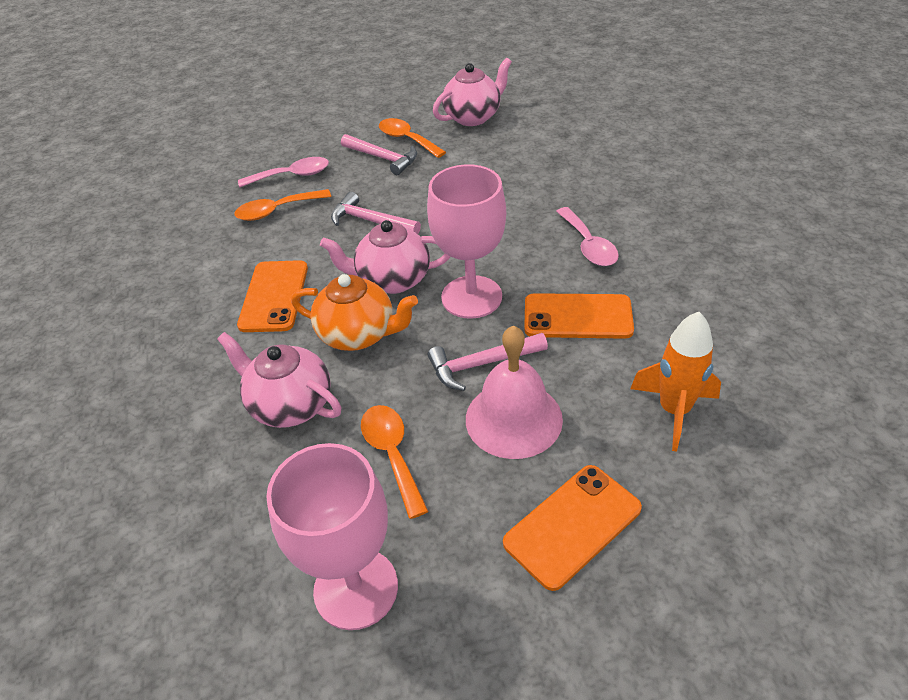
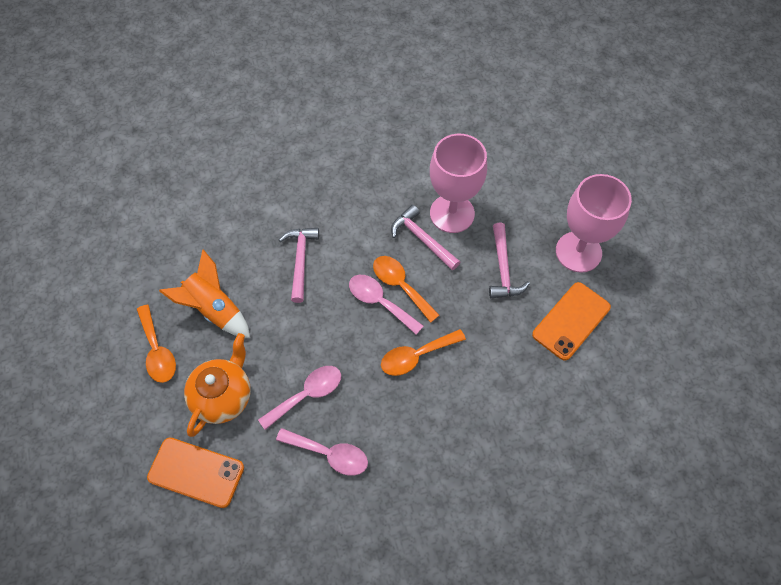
orange phone: [237,260,308,332] [503,465,642,591] [524,293,634,339] = 3 -> [147,437,244,508] [532,282,611,361] = 2
pink bell: [466,325,563,459] = 1 -> none = 0
pink spoon: [238,157,329,187] [556,207,619,266] = 2 -> [258,366,341,430] [276,428,368,476] [349,275,423,335] = 3
pink teapot: [217,332,341,428] [320,220,451,294] [433,58,512,126] = 3 -> none = 0

